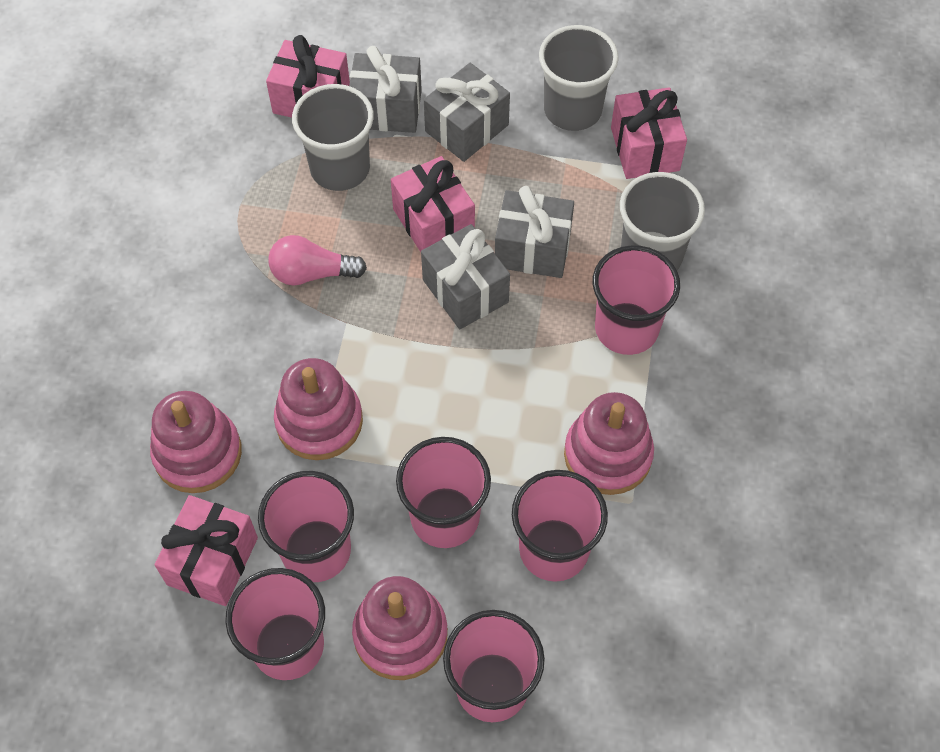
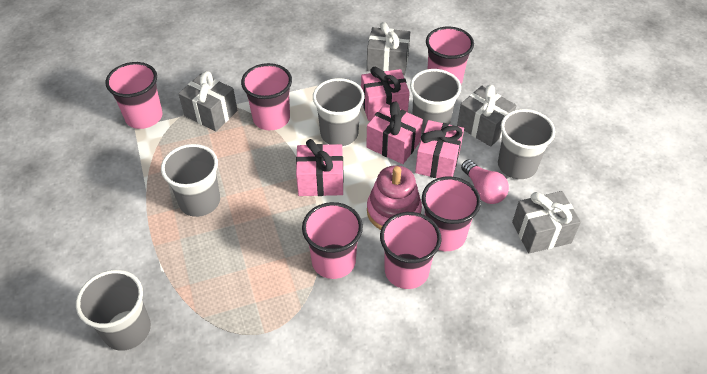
grey cup: [292,84,374,191] [539,25,619,131] [620,172,705,270] = 3 -> [76,270,151,351] [161,144,220,217] [313,78,364,146] [410,69,461,134] [498,109,555,179] = 5
pink stacking toy: [150,391,242,493] [274,358,363,460] [352,576,448,680] [564,392,654,495] = 4 -> [367,165,422,230] = 1

